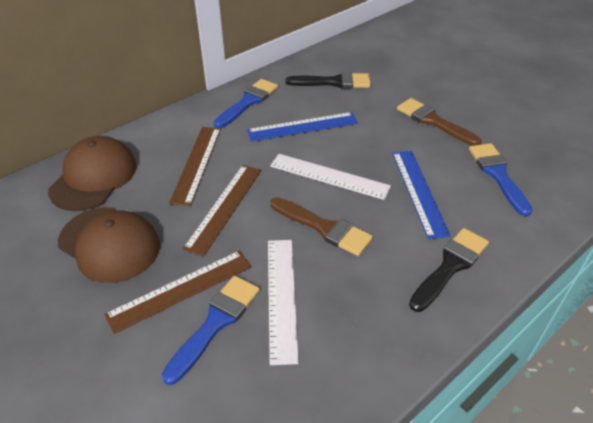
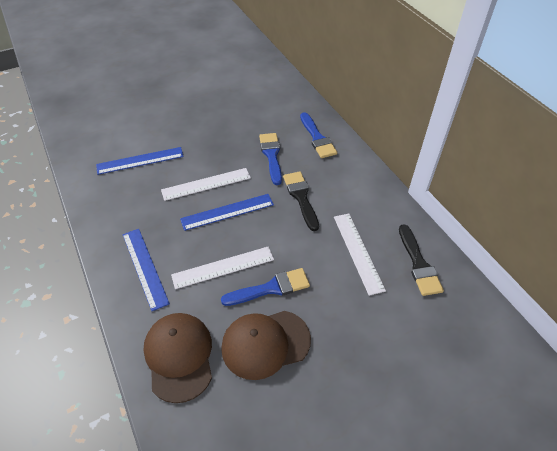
blue ruler: [247,112,358,142] [392,151,451,239] = 2 -> [96,147,184,175] [123,229,170,311] [180,194,274,231] = 3
brown brush: [270,197,373,256] [397,98,482,146] = 2 -> none = 0
brown ruler: [104,251,251,334] [169,127,221,206] [183,165,261,256] = 3 -> none = 0
white ruler: [268,240,299,365] [270,154,391,200] = 2 -> [161,168,251,201] [171,247,274,289] [334,213,386,296] = 3

